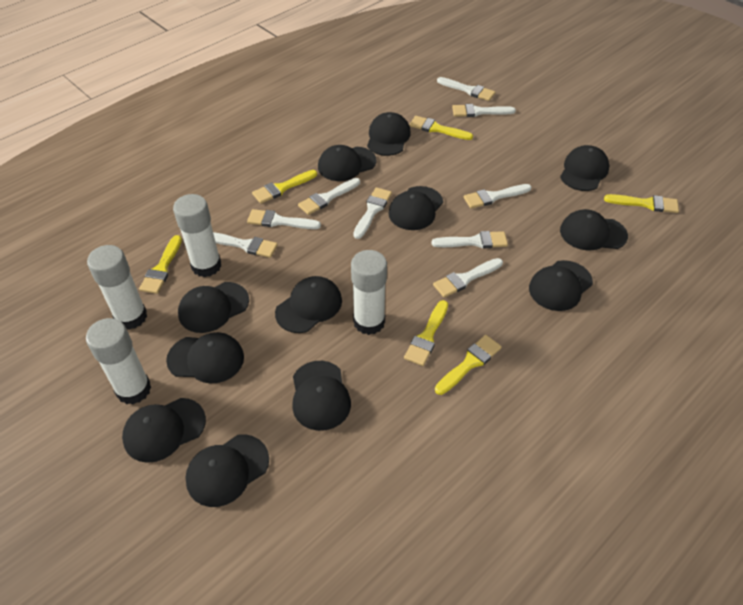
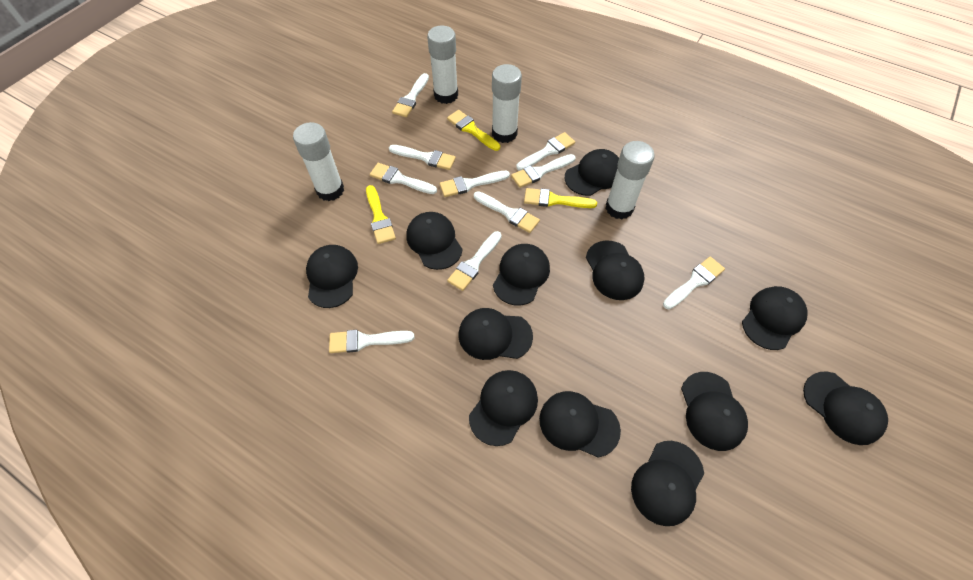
white brush: [213,232,278,258] [247,209,321,229] [298,178,360,215] [353,187,392,239] [431,231,508,248] [433,258,503,298] [437,77,495,101] [452,104,516,117] [464,184,531,208] = 9 -> [329,330,414,353] [370,163,437,194] [389,145,456,170] [392,73,429,117] [440,171,510,197] [447,231,502,291] [474,191,540,233] [511,154,575,188] [516,132,575,171] [663,257,725,309] = 10
yellow brush: [139,235,182,294] [252,170,317,204] [404,300,448,366] [409,116,473,140] [435,335,502,395] [604,194,679,213] = 6 -> [366,185,396,244] [447,110,500,151] [524,188,597,208] = 3

